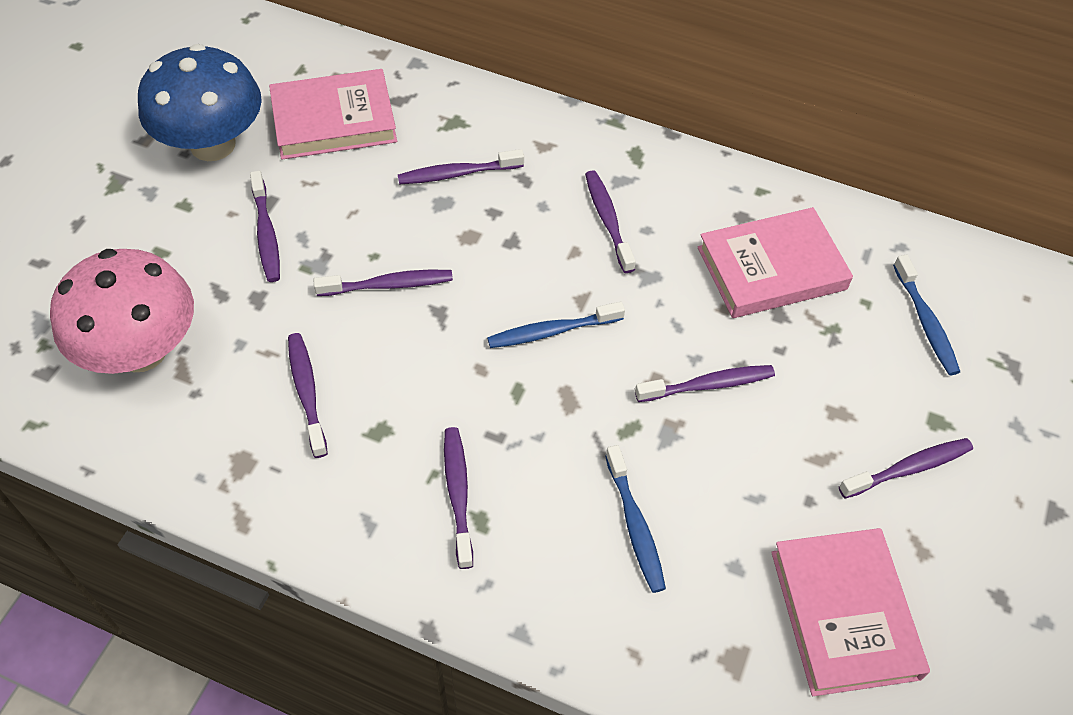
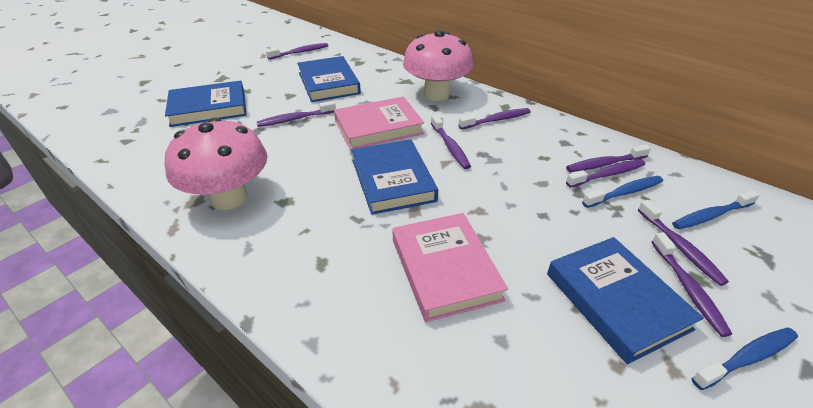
blue book: none = 0 -> [165,81,247,127] [297,56,361,102] [352,139,438,215] [547,237,704,364] = 4
blue mushroom: [138,44,262,161] = 1 -> none = 0
pink book: [269,69,397,160] [698,207,853,318] [771,528,930,696] = 3 -> [334,96,424,150] [392,213,508,322] = 2
pink mushroom: [50,249,194,374] = 1 -> [165,118,267,210] [403,30,474,101] = 2

